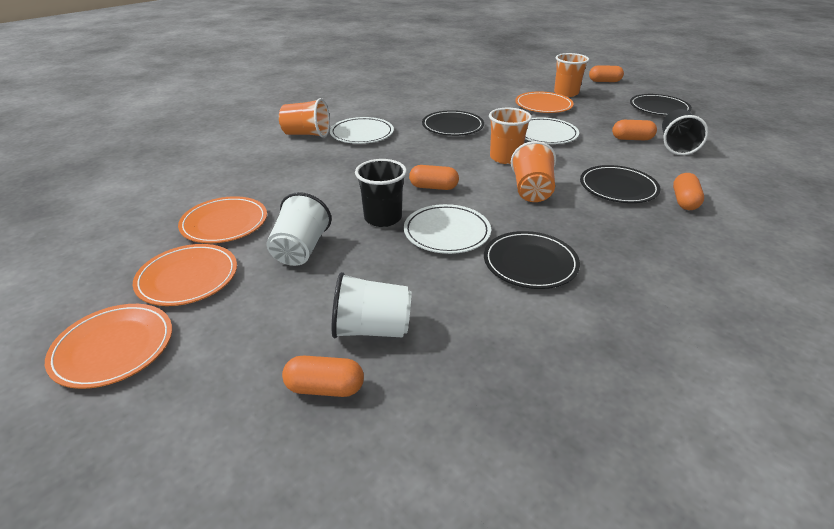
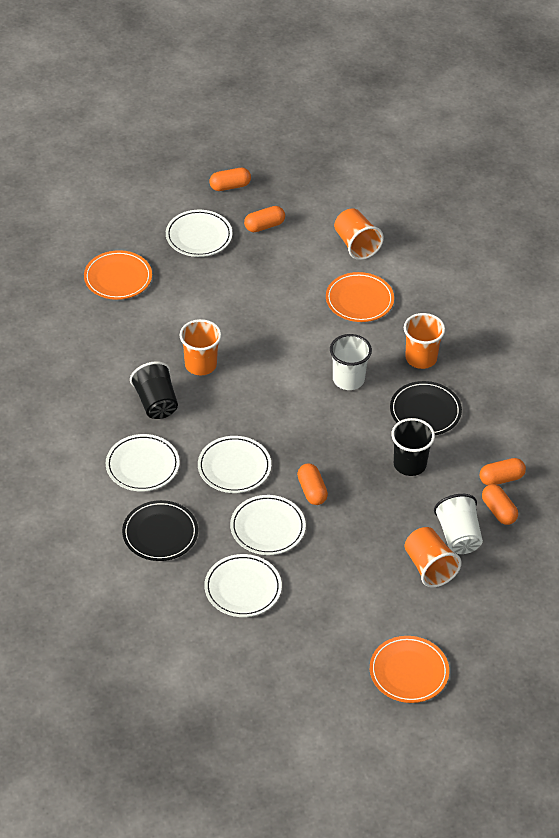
black plate: [422,110,484,136] [484,231,580,289] [580,165,661,203] [630,94,692,116] = 4 -> [122,500,198,561] [390,381,462,435] = 2
orange plate: [45,304,172,389] [133,244,237,306] [178,196,267,243] [515,91,574,113] = 4 -> [84,250,152,300] [326,272,394,322] [370,636,449,703] = 3
white plate: [330,117,394,144] [404,204,491,254] [525,117,579,144] = 3 -> [106,434,180,492] [166,210,232,257] [198,436,271,493] [204,554,282,617] [230,495,306,555] = 5

